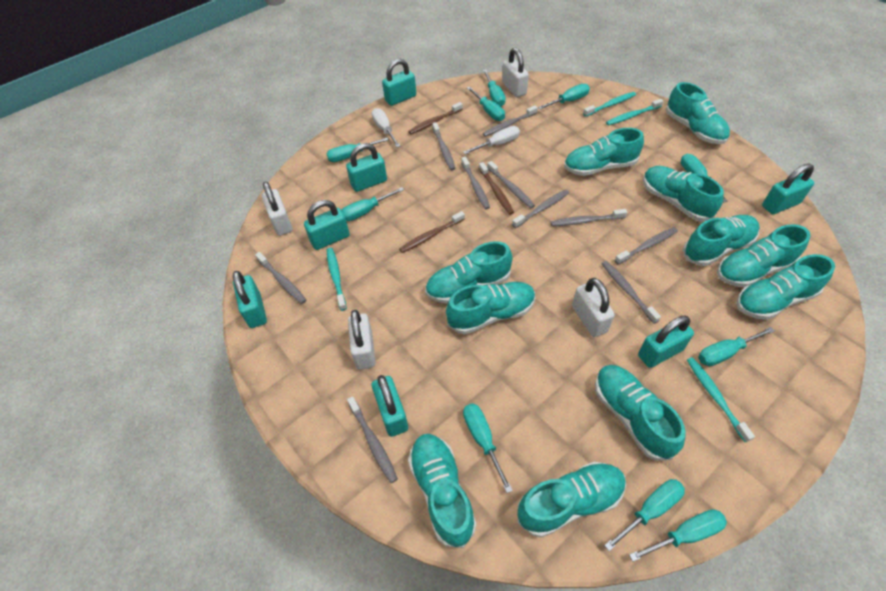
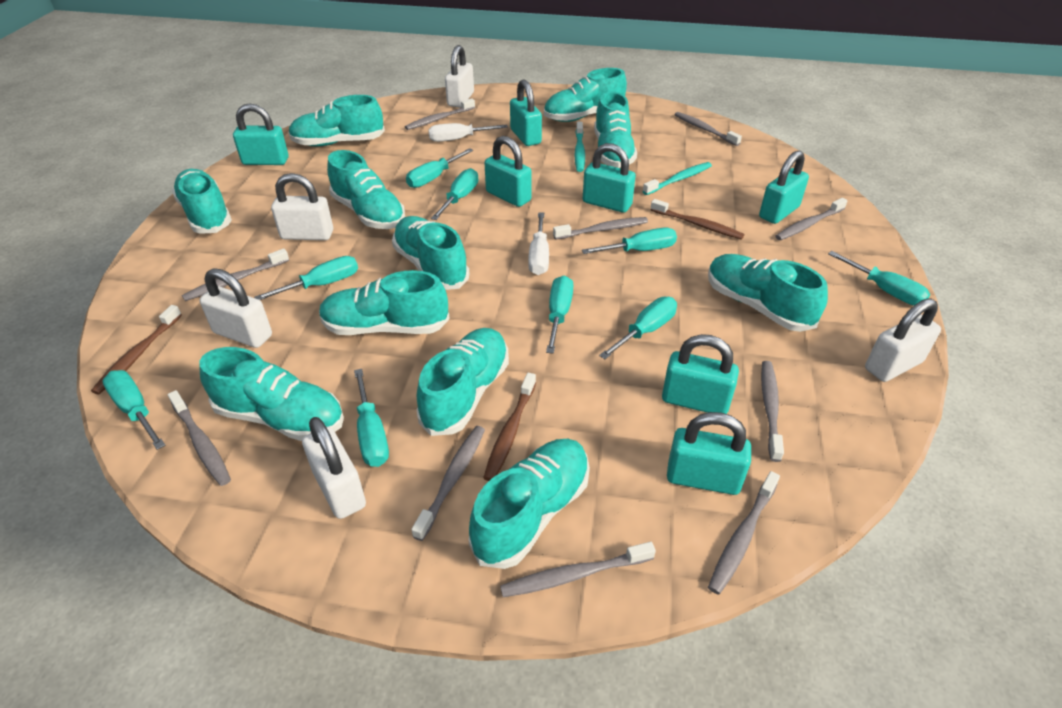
turquoise screwdriver: [326,138,389,162] [341,187,404,221] [463,403,513,493] [467,87,505,121] [483,70,506,106] [538,84,590,110] [604,479,685,551] [629,509,727,562] [681,154,728,203] [698,327,775,366] = 10 -> [103,370,166,450] [254,256,358,300] [354,369,389,467] [406,148,473,188] [431,168,478,220] [546,276,574,354] [582,227,677,254] [599,297,677,359] [828,251,930,306] = 9
turquoise toothbrush: [327,248,347,311] [583,92,636,117] [606,99,663,126] [687,357,755,442] = 4 -> [574,122,585,172] [643,162,712,195] = 2
white padlock: [262,182,292,236] [348,310,376,370] [502,47,529,97] [572,278,615,337] = 4 -> [200,268,272,348] [271,173,333,240] [302,417,366,519] [445,45,474,107] [865,298,941,382] = 5

